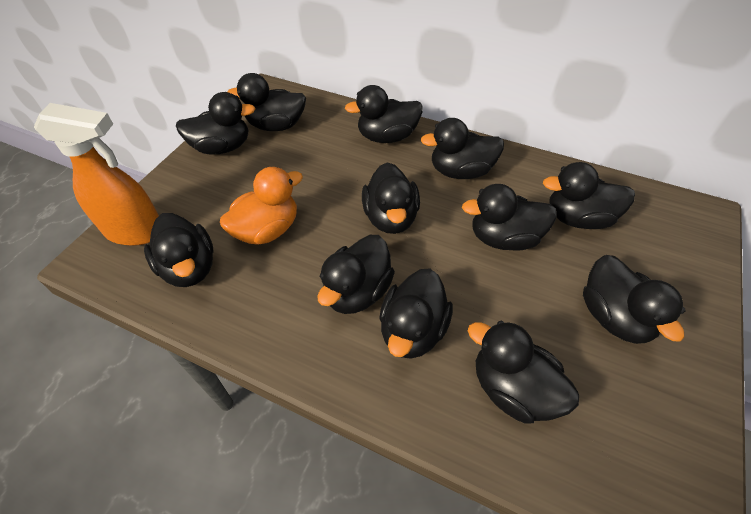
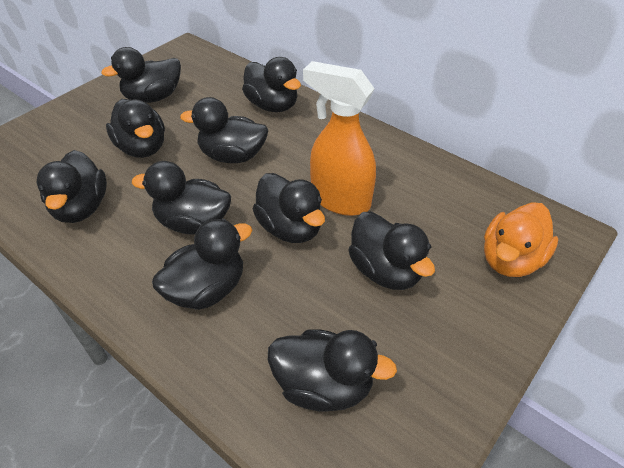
black duck: [144,213,214,287] [176,92,256,155] [227,73,306,131] [317,235,395,314] [345,85,423,143] [362,162,420,234] [379,268,453,359] [421,118,504,179] [462,184,557,251] [468,321,579,424] [543,162,635,229] [583,255,686,344] = 12 -> [37,150,107,223] [101,47,181,103] [106,99,165,158] [132,161,231,235] [152,219,253,310] [180,97,268,163] [242,57,301,112] [253,173,325,243] [268,329,397,412] [348,212,435,290] = 10

